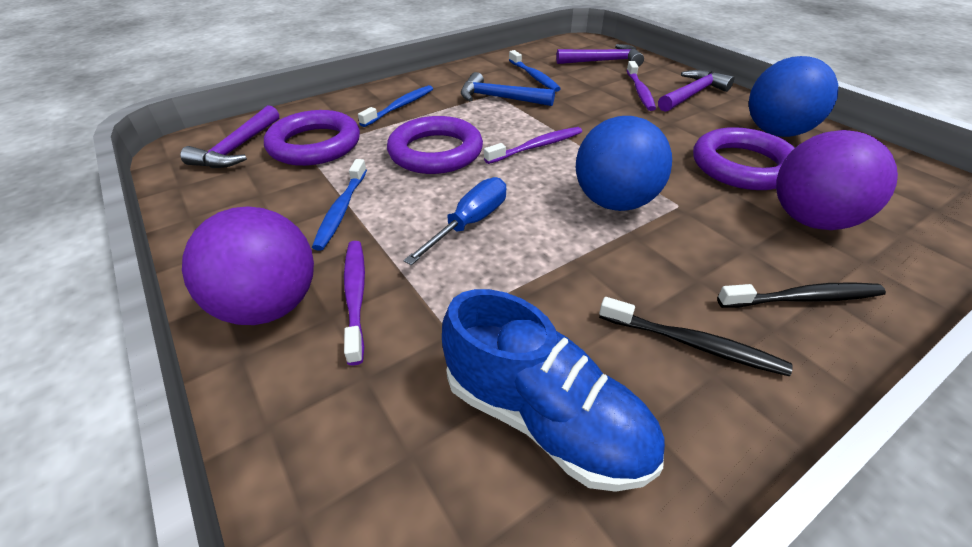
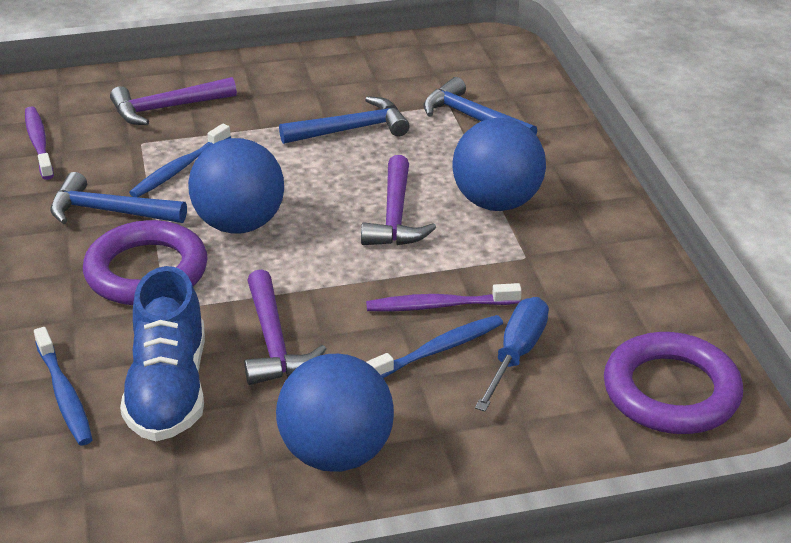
black toothbrush: [599,297,792,376] [717,282,886,308] = 2 -> none = 0
blue ball: [576,116,672,211] [749,56,838,137] = 2 -> [188,138,284,234] [276,354,394,472] [452,118,546,211] = 3
blue hammer: [461,72,555,106] = 1 -> [50,172,187,224] [279,96,410,144] [423,77,537,135] = 3
purple ball: [182,206,314,325] [776,130,898,230] = 2 -> none = 0
purple ring: [264,110,360,166] [387,116,483,174] [693,127,795,190] = 3 -> [83,220,208,305] [604,332,743,434] = 2
purple toothbrush: [344,241,365,366] [484,127,582,164] [627,61,656,111] = 3 -> [25,106,54,180] [366,283,522,312] = 2

